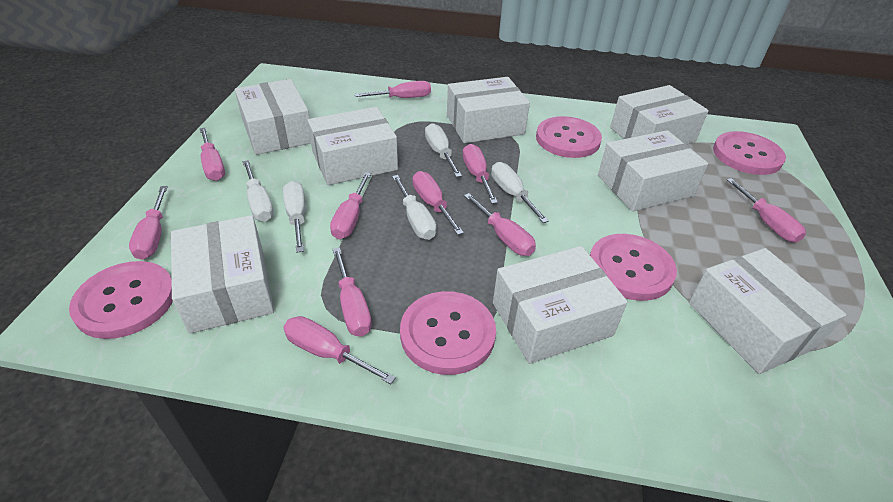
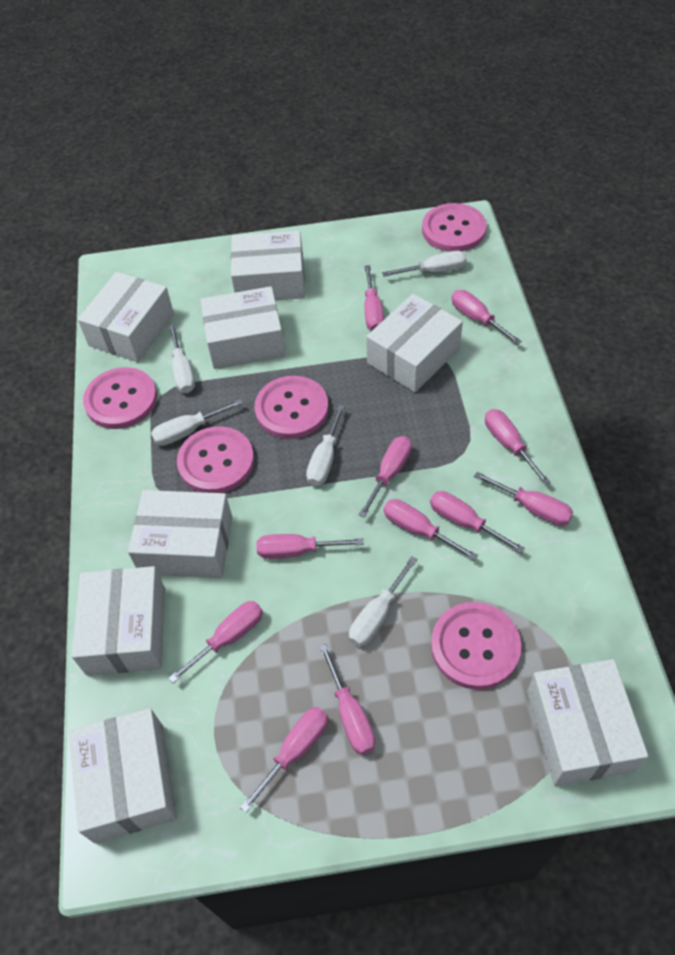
pink screwdriver: [129,186,168,260] [200,128,225,181] [283,316,396,384] [330,172,371,239] [333,247,372,337] [355,81,431,98] [412,171,464,235] [463,144,498,204] [464,193,536,256] [727,178,806,243] = 10 -> [168,601,263,683] [240,707,328,813] [257,534,363,559] [319,644,375,755] [359,436,412,518] [365,265,384,331] [384,499,478,561] [430,491,525,554] [451,290,522,345] [474,472,573,526] [485,409,551,485] = 11

